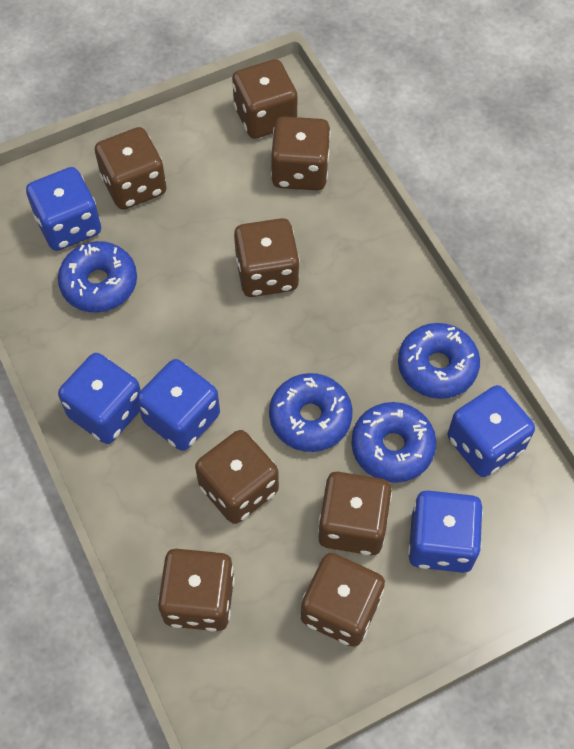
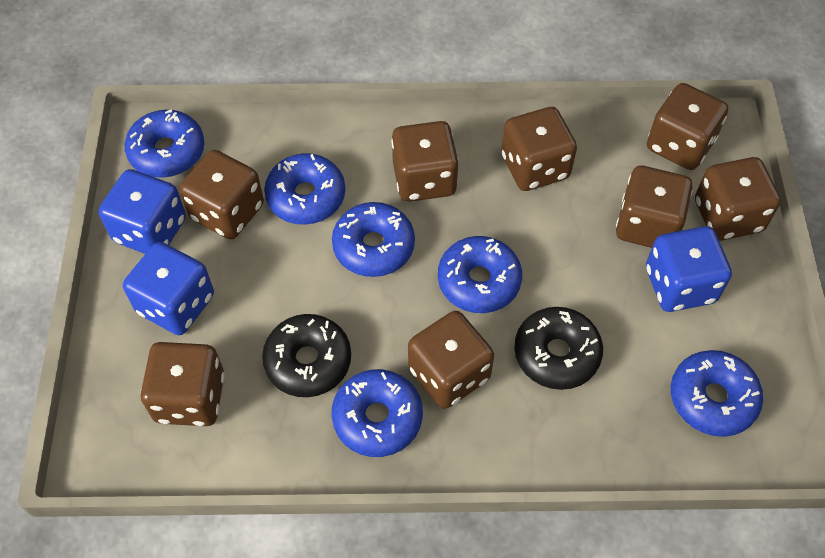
black donut: none = 0 -> [262,314,351,397] [514,307,603,390] = 2
blue dice: [26,167,101,251] [58,353,141,444] [137,359,220,451] [408,490,483,573] [448,385,535,477] = 5 -> [99,169,186,254] [123,242,214,335] [646,226,732,312] = 3
blue donut: [58,241,137,312] [269,373,353,452] [351,402,436,483] [398,323,480,399] = 4 -> [124,110,204,178] [264,153,345,225] [332,202,415,277] [332,369,423,457] [438,236,522,313] [671,350,763,437] = 6

